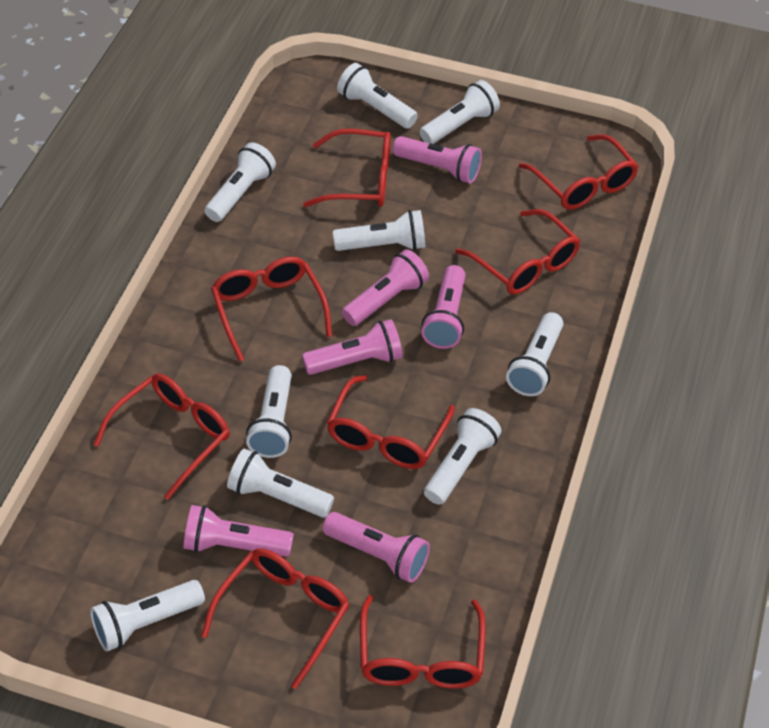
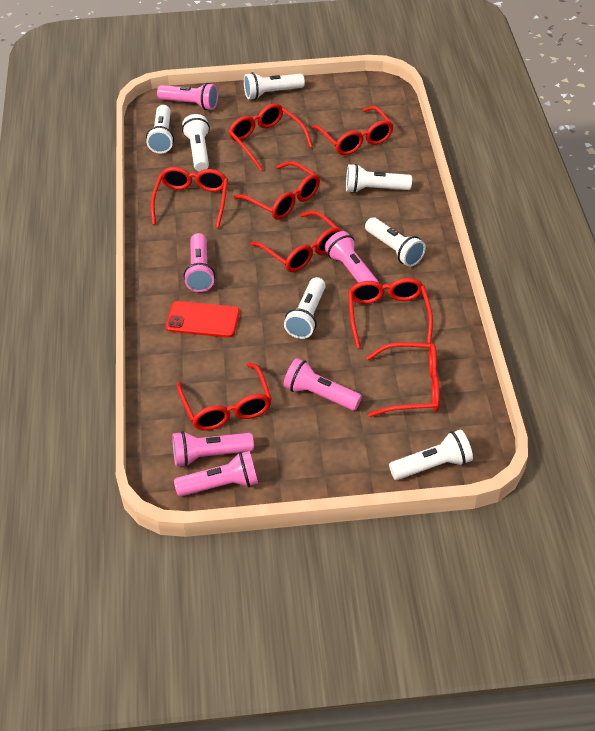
red phone: none = 0 -> [165,301,240,338] = 1
white flashlight: [90,580,205,652] [205,142,276,222] [227,448,334,518] [246,365,292,458] [333,210,425,251] [337,63,418,129] [420,80,500,144] [424,408,502,505] [506,312,563,396] = 9 -> [146,105,174,154] [182,114,210,172] [244,72,305,100] [284,277,326,339] [346,164,412,193] [365,217,426,267] [389,429,473,480] = 7

